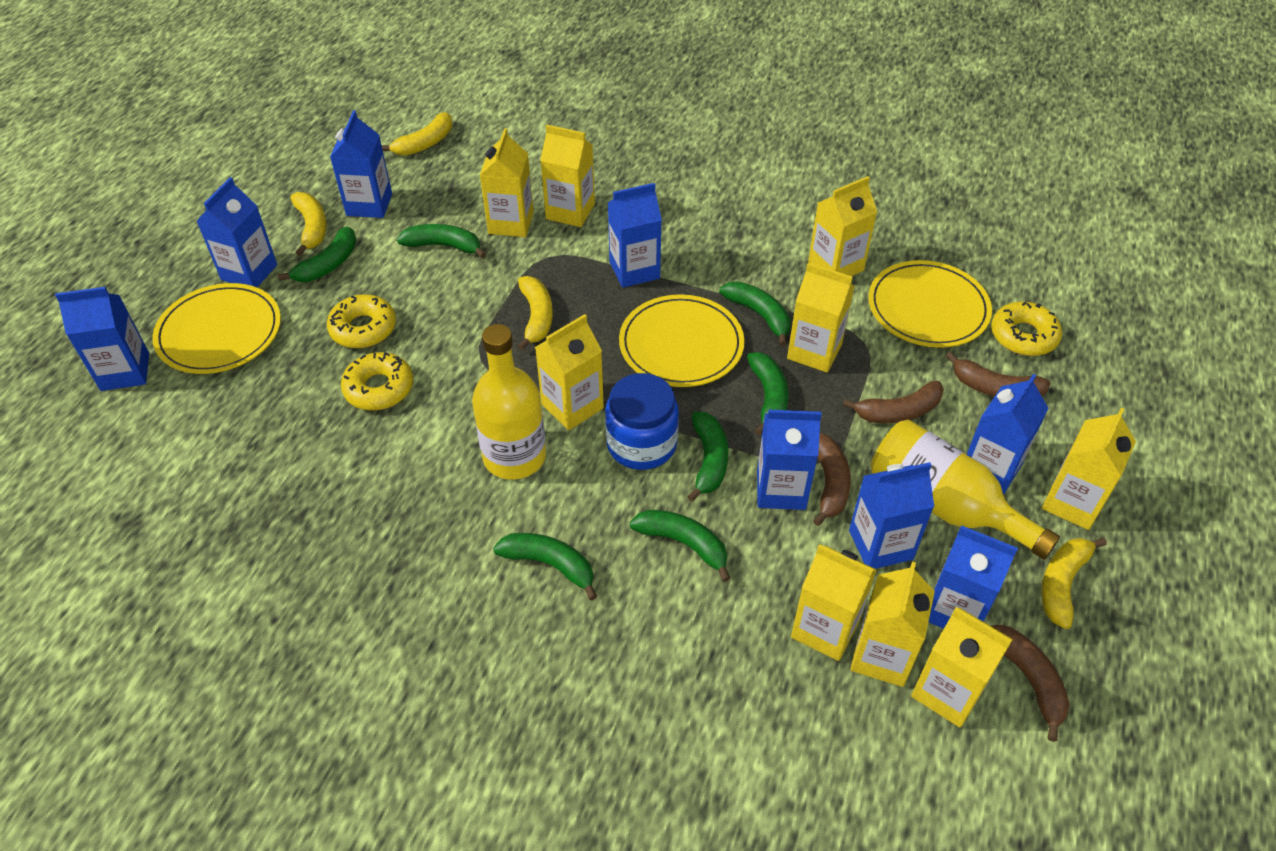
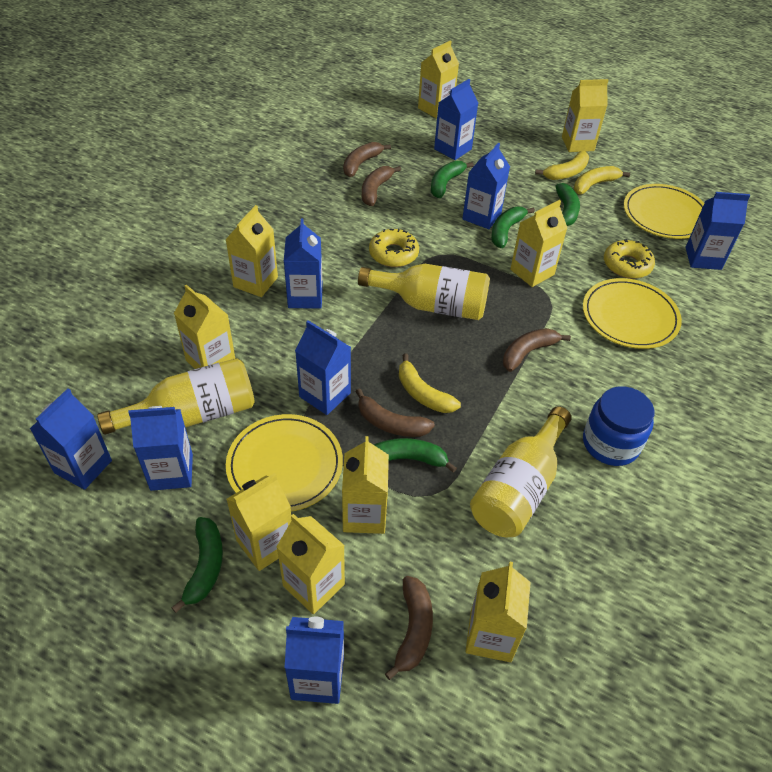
brown banana: [813,433,851,526] [842,381,944,423] [946,352,1051,397] [992,624,1070,742] = 4 -> [343,142,391,177] [355,388,435,437] [362,166,401,206] [385,576,433,680] [503,328,571,372] = 5
green banana: [278,227,356,282] [397,224,486,258] [493,533,597,601] [630,510,730,582] [687,412,728,502] [719,281,791,346] [747,352,788,436] = 7 -> [171,517,223,613] [374,438,457,473] [431,161,474,198] [491,207,535,248] [555,183,580,226] = 5
yellow banana: [291,192,327,256] [381,112,452,156] [518,276,553,350] [1041,538,1107,629] = 4 -> [399,354,461,413] [535,151,589,180] [574,166,630,194] = 3
yellow bottle: [472,324,546,480] [871,419,1060,560] = 2 -> [97,358,255,435] [358,264,490,320] [470,406,572,537] = 3
yellow donut: [327,294,396,348] [341,352,413,410] [991,302,1062,356] = 3 -> [369,229,419,267] [604,239,655,279] = 2

